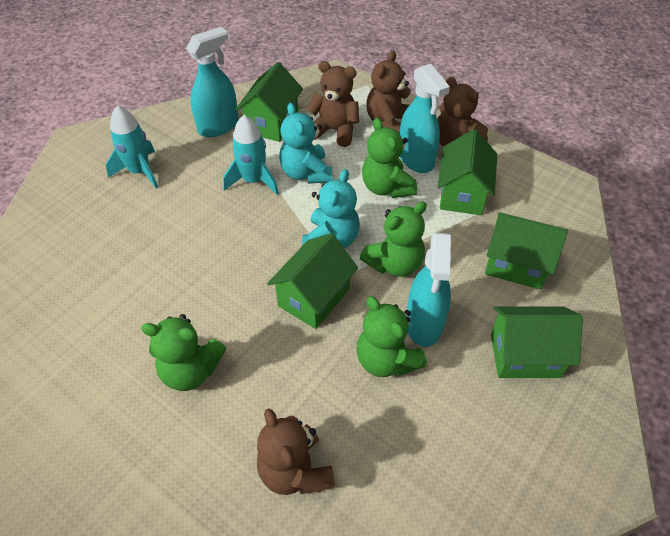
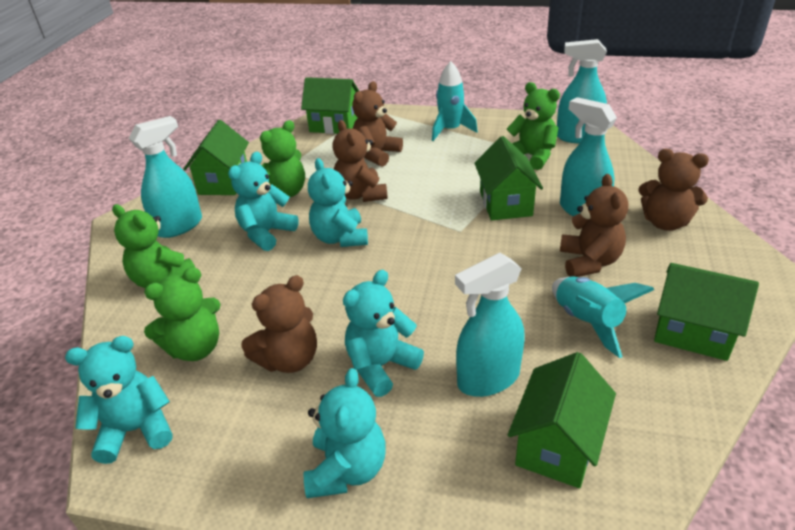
brown teddy bear: [257,409,335,495] [306,61,359,147] [366,51,411,134] [437,77,488,147] = 4 -> [241,275,317,373] [332,120,388,202] [352,81,403,167] [560,174,629,277] [638,149,709,231] = 5
turquoise spray bottle: [186,27,238,137] [400,64,450,173] [407,232,452,347] = 3 -> [129,116,202,238] [455,253,525,397] [557,39,607,144] [560,97,617,216] = 4
turquoise teddy bear: [279,103,333,184] [302,169,360,248] = 2 -> [65,336,173,464] [228,152,299,251] [303,368,386,498] [308,158,368,247] [343,270,424,397] = 5

